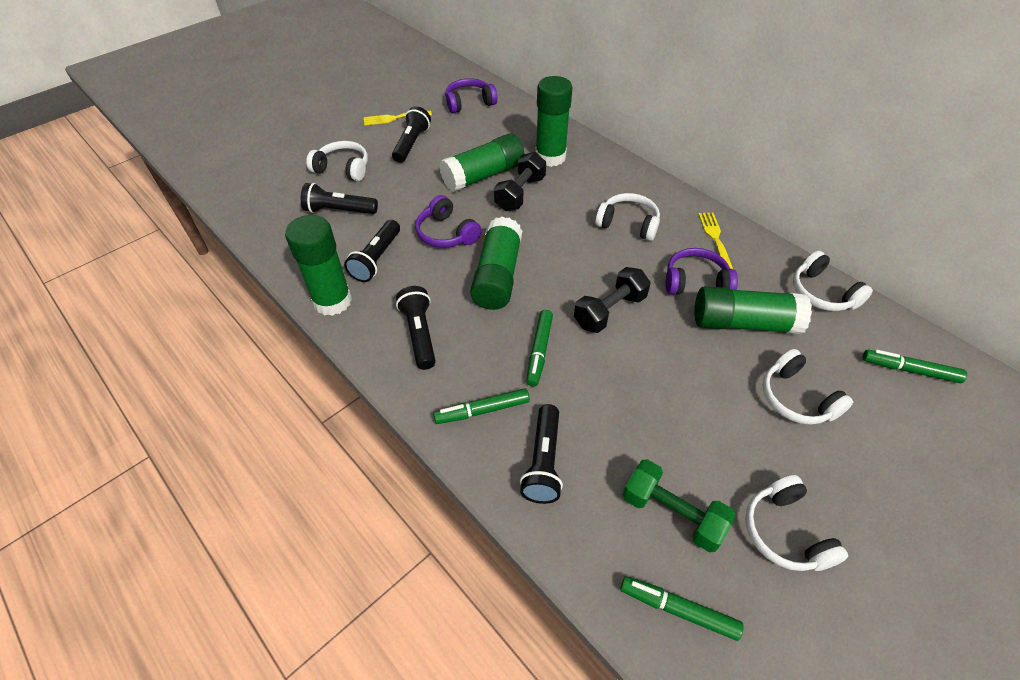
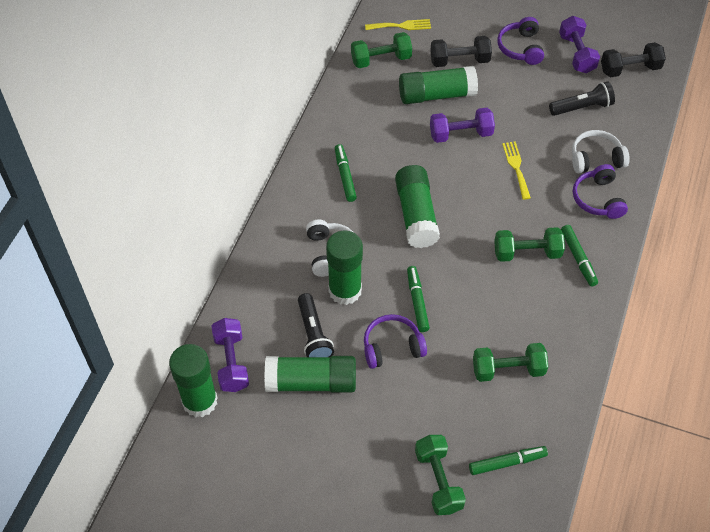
black flashlight: [301,183,378,214] [344,220,400,282] [392,106,431,163] [396,286,436,370] [520,404,563,504] = 5 -> [298,293,334,357] [549,81,615,116] = 2
green dumbbell: [623,459,736,552] = 1 -> [351,32,412,68] [415,435,466,515] [473,343,548,382] [494,227,565,262] = 4
purple dumbbell: none = 0 -> [212,318,249,392] [430,108,495,143] [559,16,600,73] = 3
white headphones: [306,141,368,181] [595,193,660,241] [745,475,848,571] [762,349,853,424] [793,251,873,311] = 5 -> [306,220,354,277] [572,130,630,173] = 2

